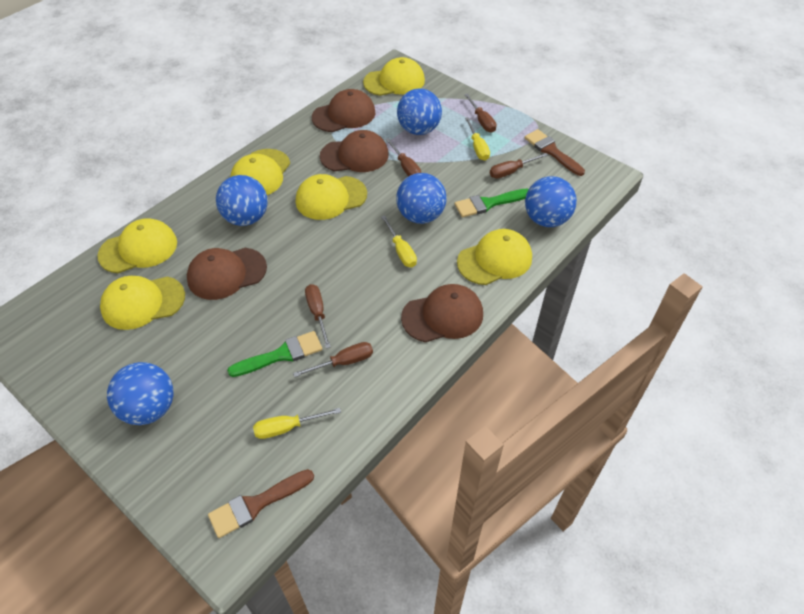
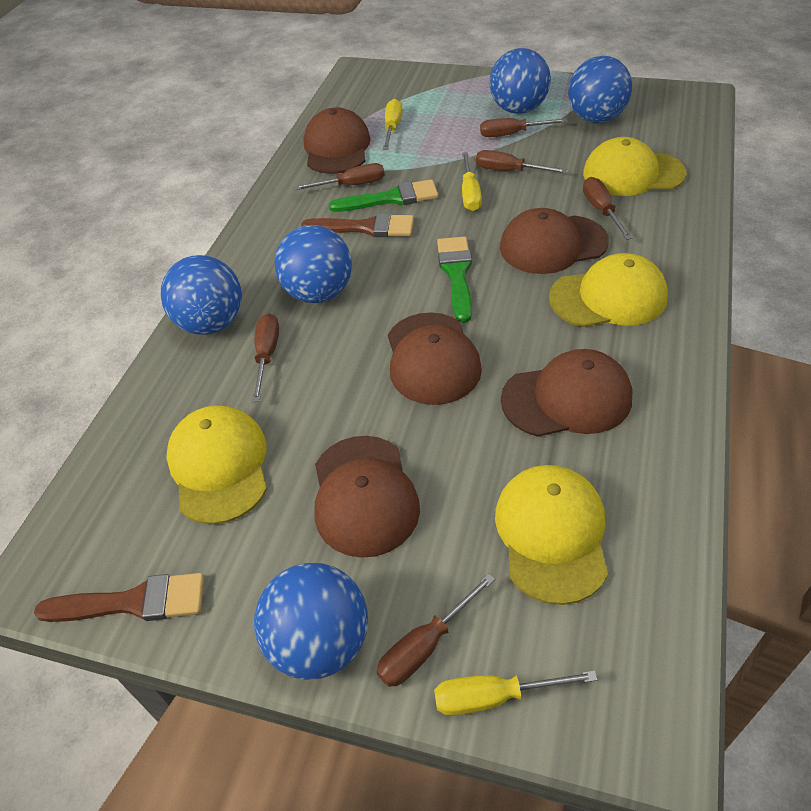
brown cap: [187,248,267,300] [312,89,375,132] [320,130,389,172] [401,284,483,342] = 4 -> [304,107,371,174] [314,436,420,558] [388,312,482,405] [500,208,609,274] [501,349,632,437] = 5
brown screwdriver: [293,342,373,377] [305,284,331,348] [385,138,421,176] [464,93,496,133] [490,153,548,178] = 5 -> [252,314,279,402] [294,163,385,191] [377,573,495,687] [476,150,568,173] [480,118,568,137] [583,177,632,240] = 6
yellow cap: [97,218,177,273] [100,276,185,330] [230,149,290,195] [296,174,367,220] [363,57,425,96] [457,229,532,285] = 6 -> [166,406,267,524] [495,465,608,605] [549,253,668,327] [583,137,687,196] = 4

